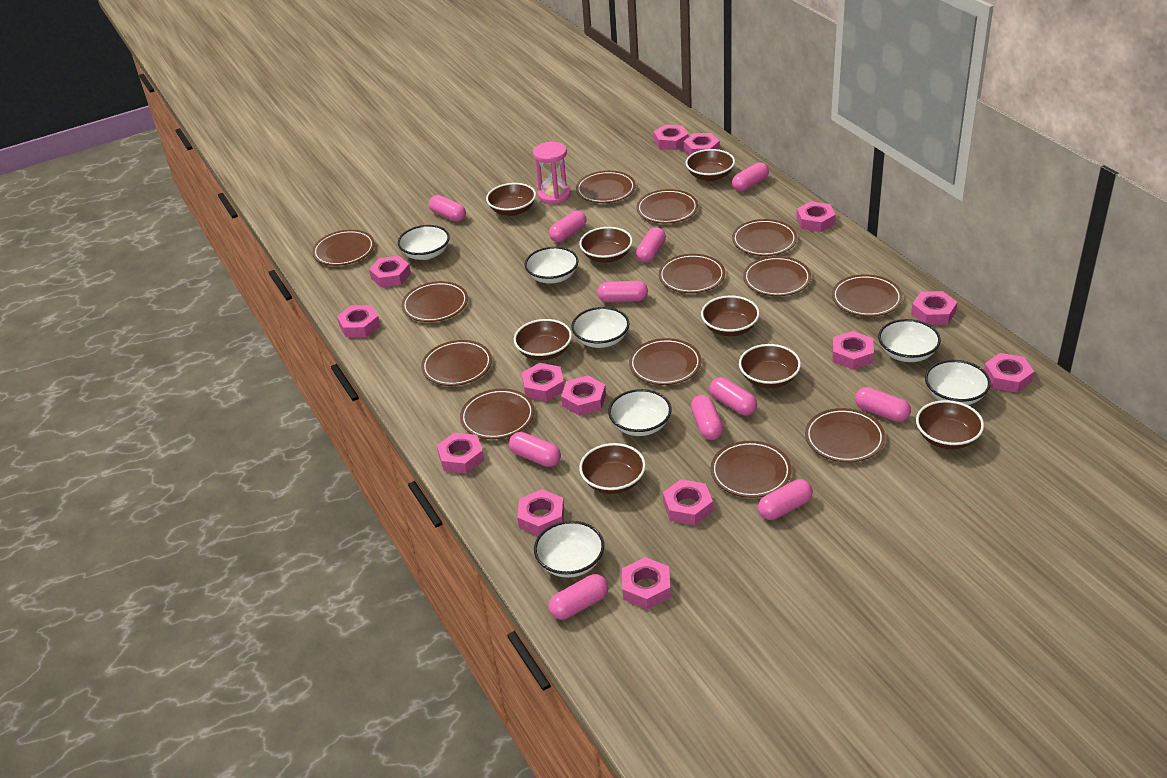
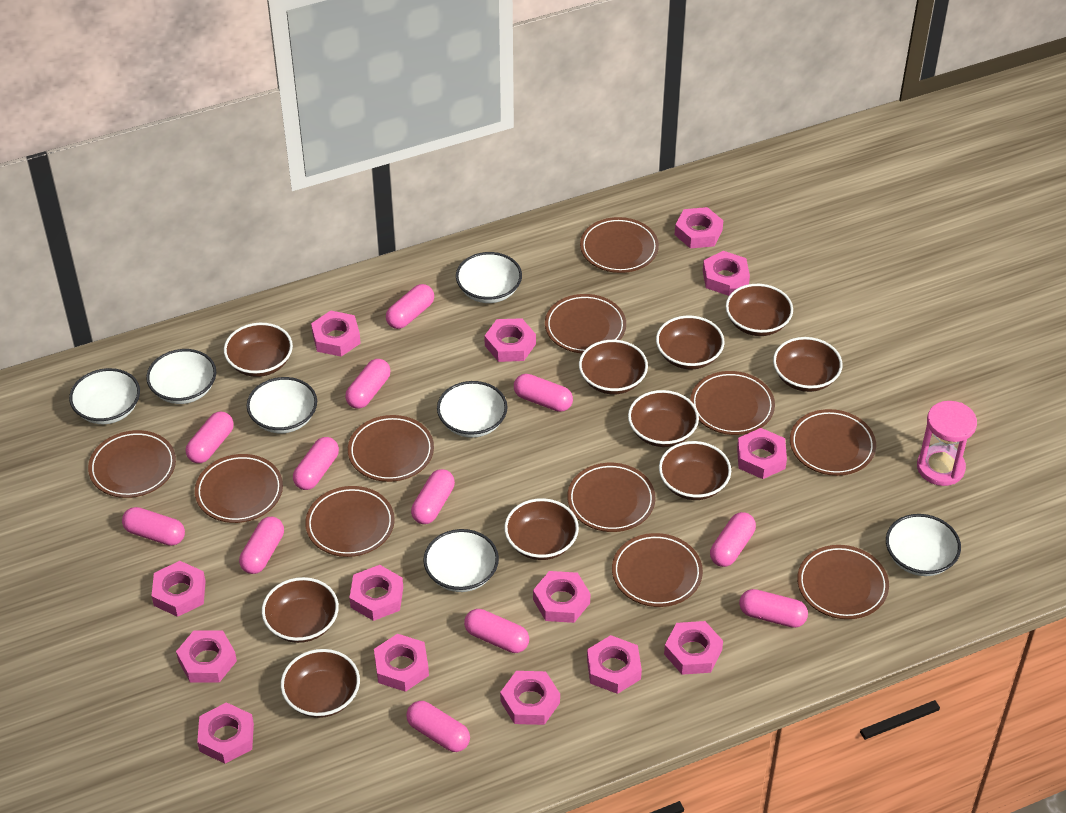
brown bowl: [486,183,536,216] [514,319,572,360] [579,227,633,263] [579,443,646,494] [685,149,735,181] [701,296,760,336] [739,344,801,388] [916,400,984,449] = 8 -> [224,323,293,377] [262,577,339,643] [281,649,360,718] [504,498,579,560] [579,340,648,394] [628,390,699,447] [656,316,724,369] [659,441,731,500] [726,284,793,336] [773,337,842,392] = 10
brown plate: [312,230,375,266] [402,281,468,322] [421,340,492,386] [460,389,534,439] [576,171,636,203] [629,338,702,385] [637,189,698,223] [659,254,725,293] [711,441,792,498] [732,219,797,256] [743,256,811,296] [805,408,885,462] [832,274,903,316] = 13 -> [88,430,176,498] [195,454,283,523] [305,486,395,557] [348,415,434,482] [545,294,626,353] [567,463,655,532] [580,217,659,273] [612,533,703,607] [690,371,775,435] [790,409,876,476] [797,545,889,619] = 11
pink capsule: [429,195,466,222] [509,432,561,467] [549,211,586,242] [549,574,608,619] [597,281,648,302] [636,227,666,263] [691,395,723,440] [710,377,757,415] [732,162,769,192] [758,479,813,520] [855,387,911,422] = 11 -> [122,507,185,546] [186,412,234,463] [239,517,284,574] [293,437,339,490] [345,359,391,409] [386,284,434,329] [406,701,470,752] [411,469,455,524] [464,609,529,653] [514,374,573,412] [710,512,756,567] [739,589,808,628] = 12

